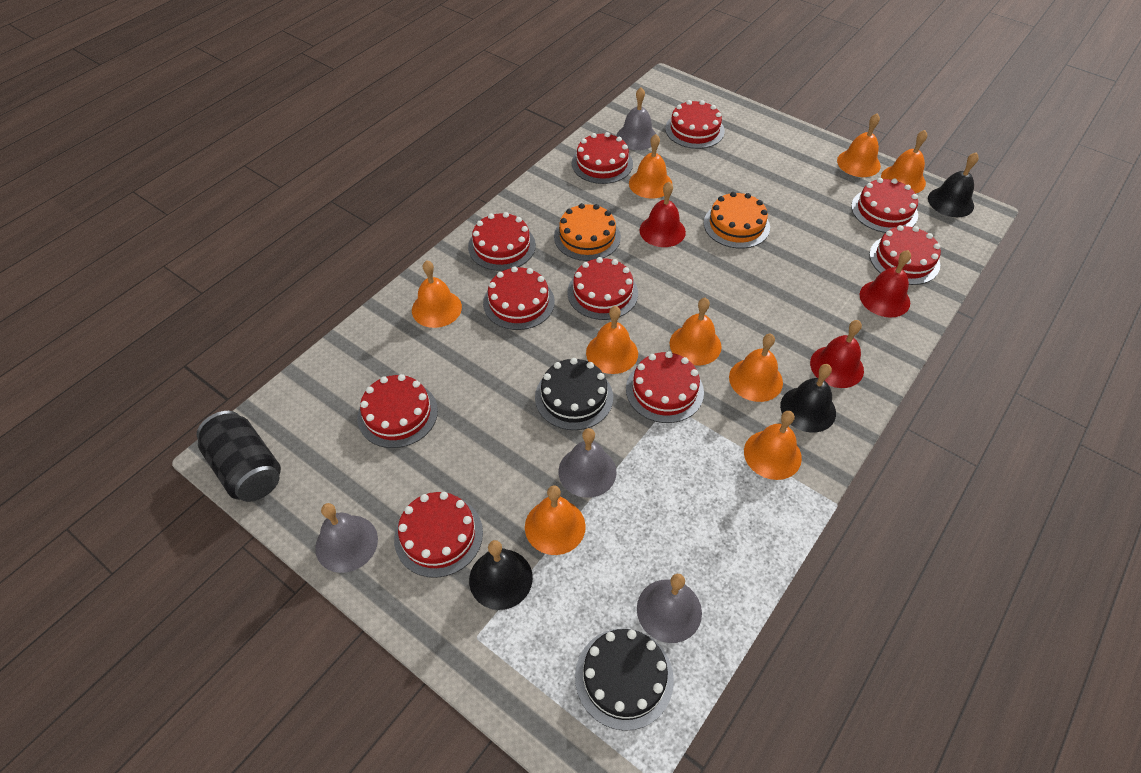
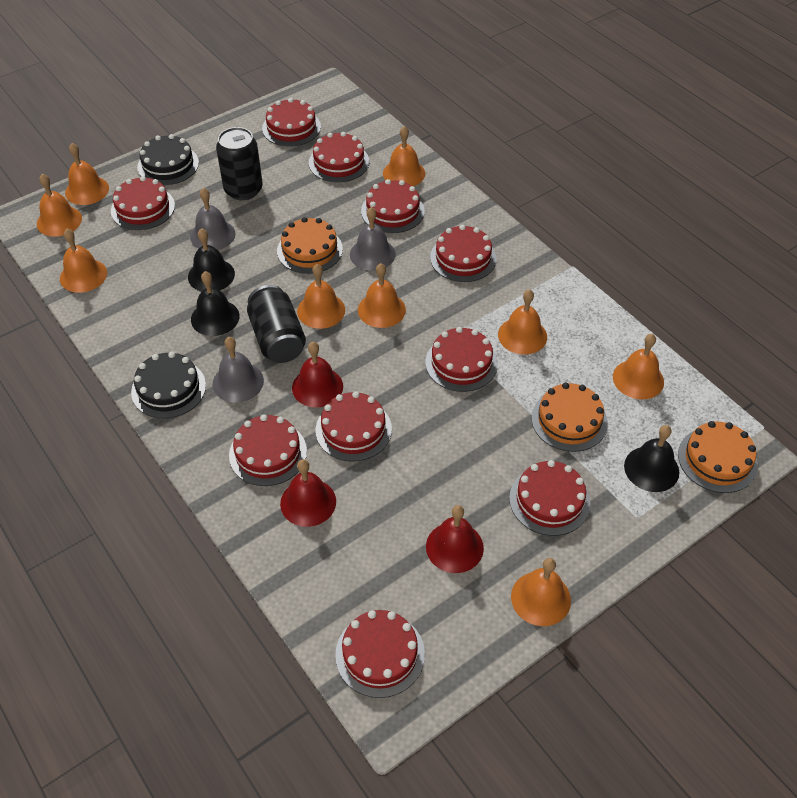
black can: [197,411,281,502] = 1 -> [216,127,263,200] [247,285,306,363] = 2
grey bell: [315,503,378,573] [558,428,617,498] [616,87,656,150] [637,574,702,643] = 4 -> [190,188,236,250] [213,337,264,403] [350,207,396,271] = 3
orange cake: [554,203,621,261] [704,192,770,249] = 2 -> [277,217,343,274] [532,382,608,452] [678,421,758,493] = 3

